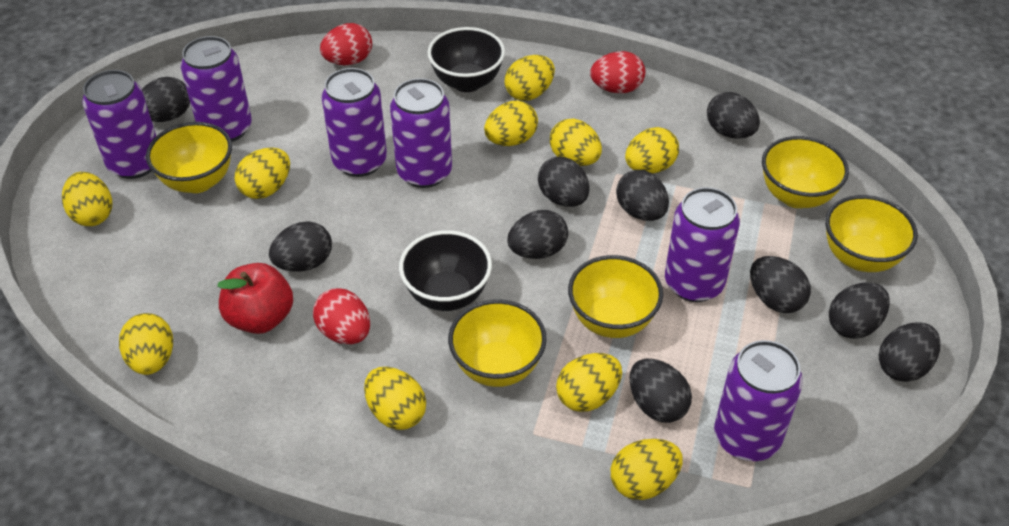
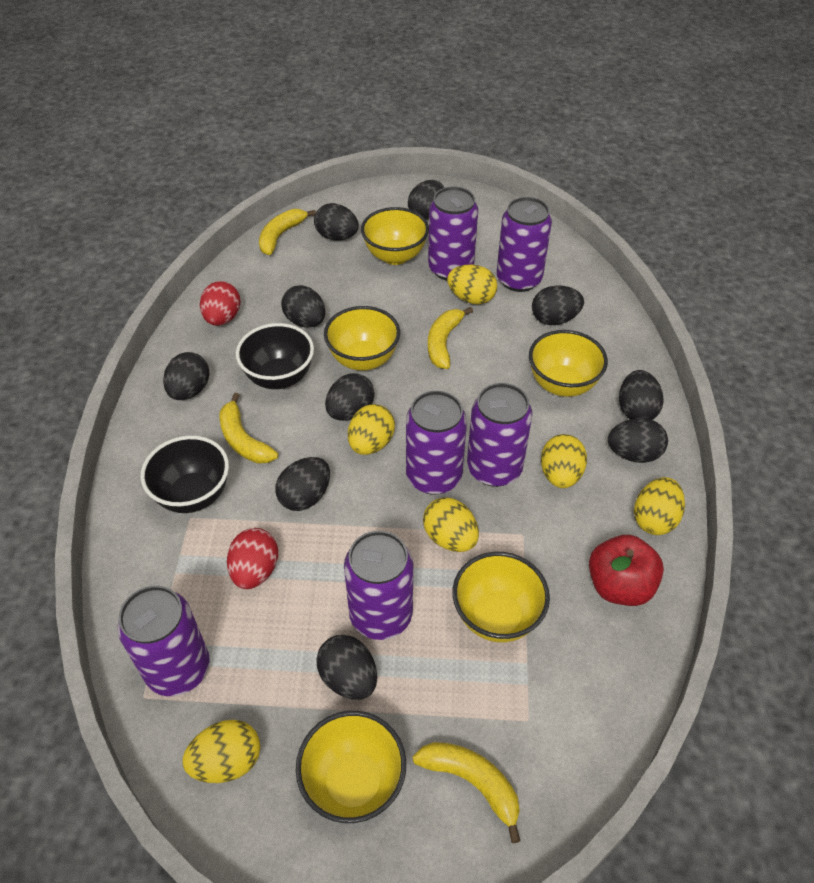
red egg: [313,288,370,344] [320,23,372,65] [590,51,646,93] = 3 -> [200,281,240,326] [227,528,278,589] = 2
yellow banana: none = 0 -> [219,393,278,463] [259,209,316,255] [413,742,520,843] [428,307,473,369] = 4
yellow egg: [62,172,112,226] [119,313,173,375] [235,147,290,199] [364,367,426,430] [484,101,538,146] [504,55,555,101] [550,119,602,166] [556,353,622,412] [611,439,683,500] [625,127,679,173] = 10 -> [182,720,261,783] [348,404,395,455] [423,497,479,552] [447,264,497,304] [541,434,587,488] [634,477,685,535] = 6

